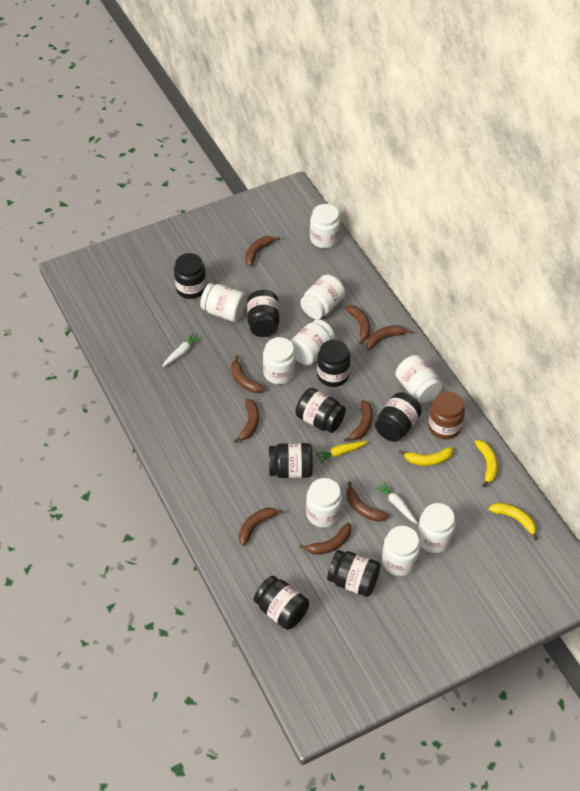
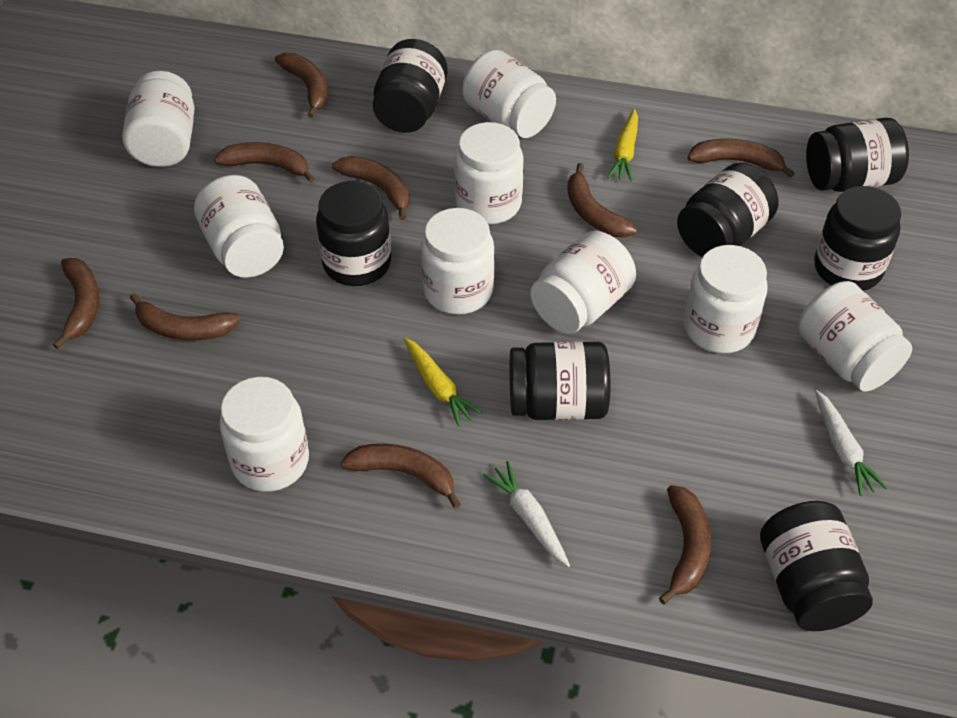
black jar: [174,253,206,299] [247,290,279,337] [254,576,309,630] [269,443,313,478] [296,388,346,433] [317,340,350,387] [327,550,380,597] [375,392,422,442] = 8 -> [316,181,391,286] [373,39,448,133] [510,341,610,420] [677,163,778,257] [760,501,873,631] [806,118,909,192] [814,186,901,291] = 7
brown jar: [428,391,465,440] = 1 -> none = 0
yellow banana: [399,447,453,466] [475,440,498,487] [488,503,537,540] = 3 -> none = 0
yellow carrot: [315,441,368,464] = 1 -> [404,338,482,427] [607,109,638,181] = 2

